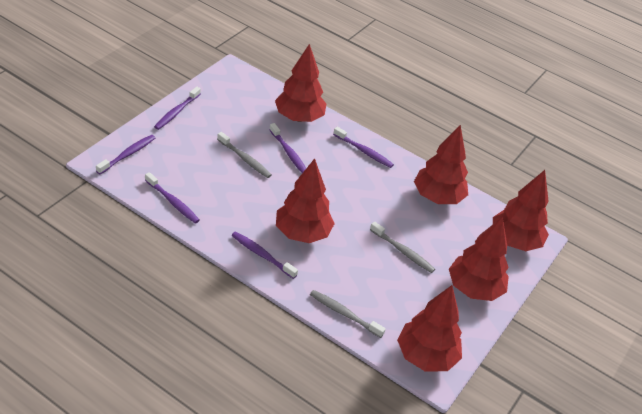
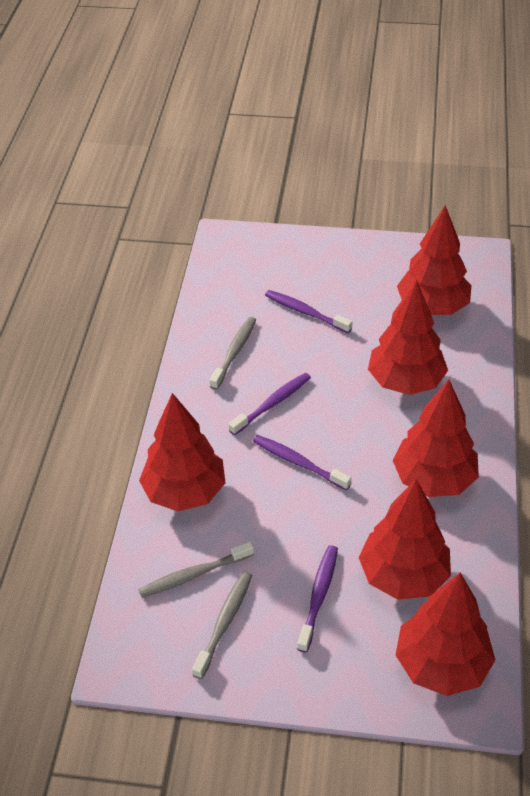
purple toothbrush: [96,135,155,174] [145,172,200,224] [154,87,201,130] [231,231,298,279] [269,123,306,173] [333,127,394,168] = 6 -> [229,373,311,435] [253,435,351,491] [265,290,352,333] [297,545,338,652] = 4

